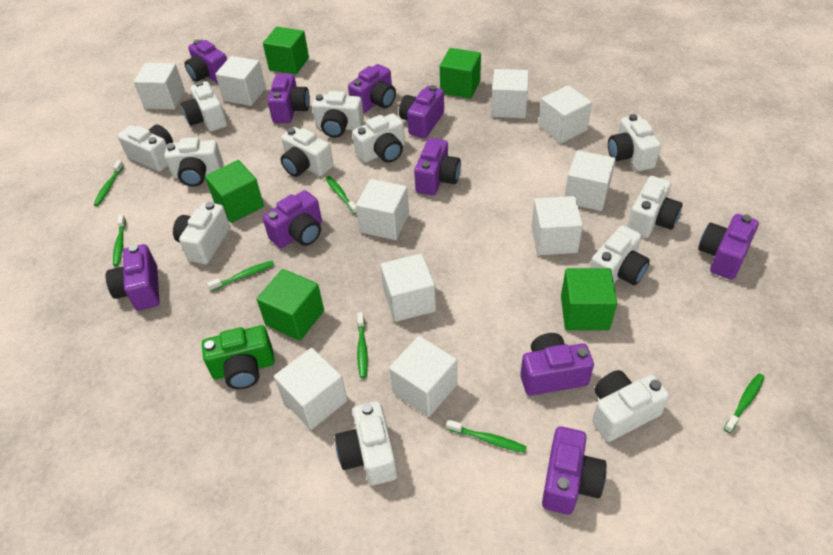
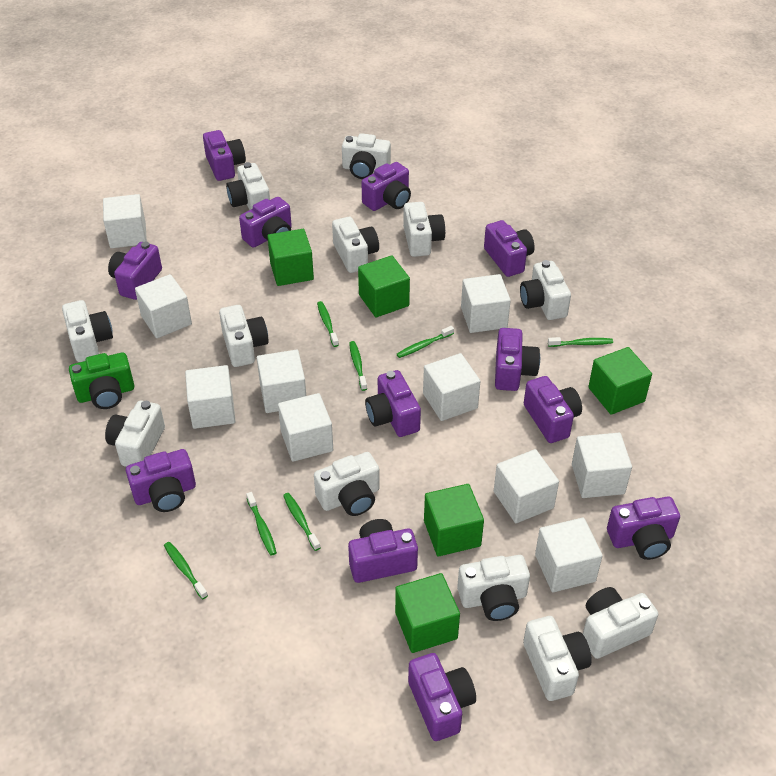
purple camera: [106,244,160,310] [185,39,227,83] [263,190,322,248] [268,74,310,123] [348,64,396,113] [399,85,444,138] [414,138,461,195] [520,333,594,396] [542,426,606,515] [698,214,759,280] = 10 -> [108,241,162,300] [126,449,196,512] [203,130,246,181] [239,197,292,248] [348,519,418,583] [361,162,411,211] [365,370,421,437] [408,653,476,741] [484,220,535,277] [495,328,540,391] [524,376,582,443] [607,497,680,560] = 12

